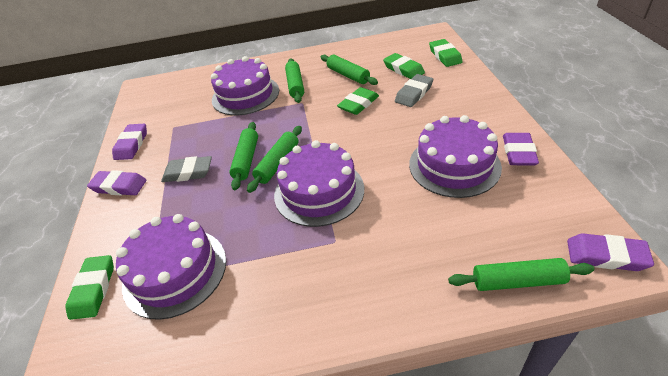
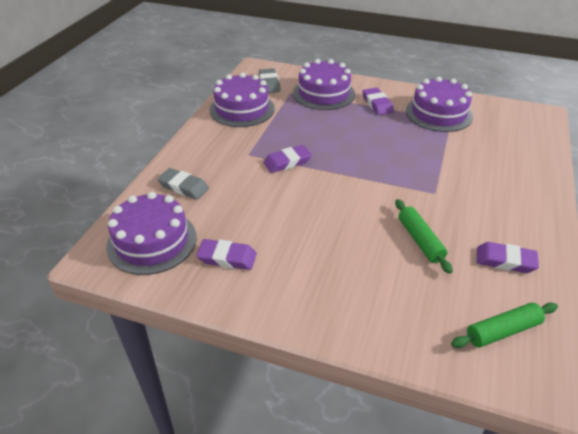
green eraser: [65,255,114,320] [337,87,379,115] [383,53,425,79] [429,39,463,67] = 4 -> none = 0
green rolling pin: [230,122,258,190] [247,126,302,193] [285,58,304,103] [321,55,378,85] [448,258,594,291] = 5 -> [395,199,453,274] [451,302,558,348] = 2

